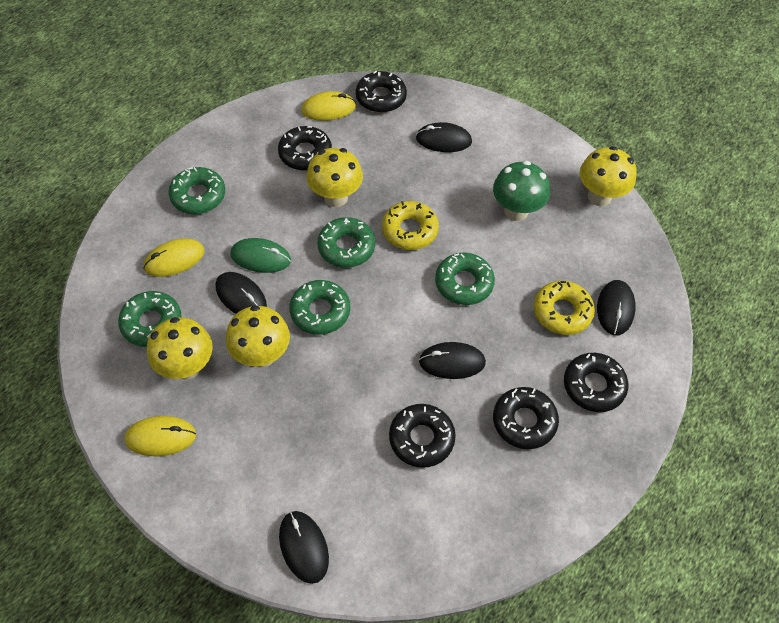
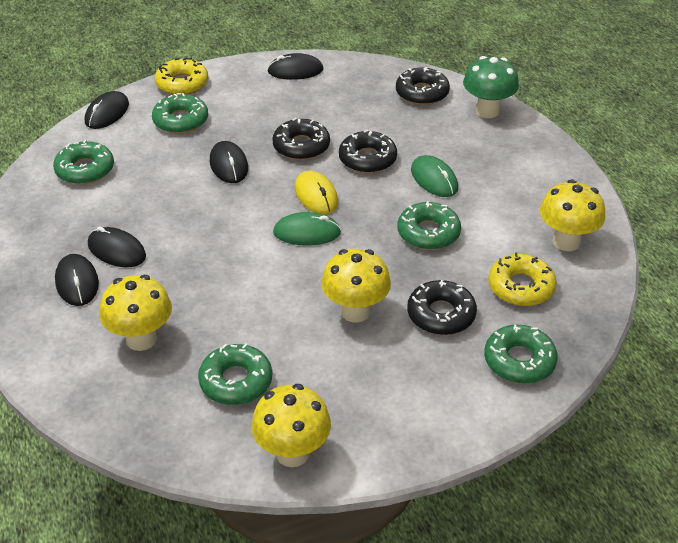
black donut: [278,126,332,170] [356,71,407,113] [389,404,456,468] [493,387,559,449] [564,353,628,412] = 5 -> [272,118,330,160] [339,130,397,173] [396,67,450,105] [407,280,477,335] = 4
green mouse: [230,238,291,273] = 1 -> [273,212,341,246] [411,155,458,197] = 2
yellow mouse: [124,416,196,456] [143,238,205,277] [301,91,356,121] = 3 -> [295,170,338,215] = 1

